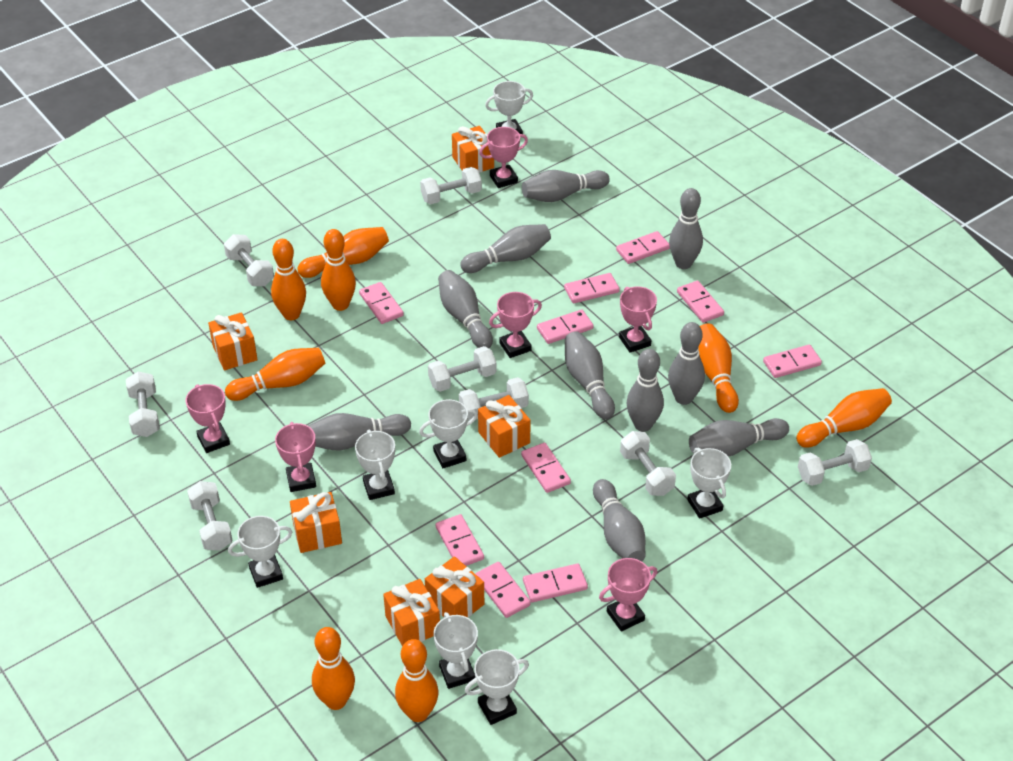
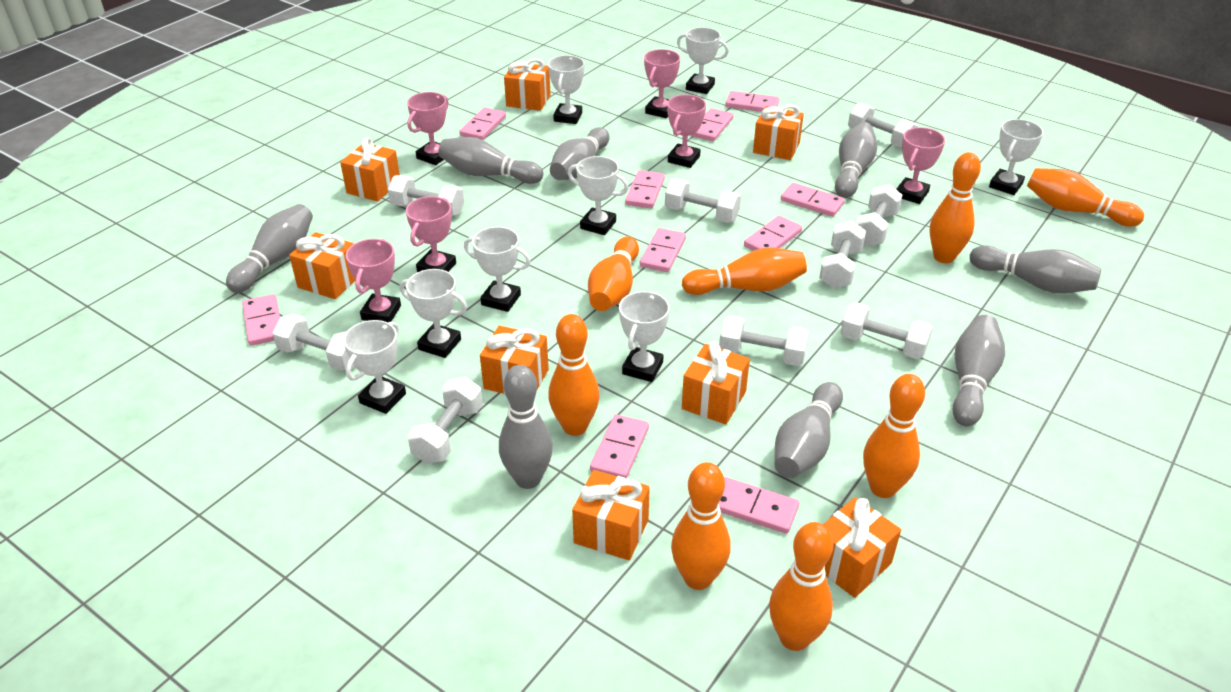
grey bowling pin: [308,413,411,451] [438,270,493,348] [460,224,551,273] [522,170,610,202] [565,331,615,419] [593,479,645,561] [626,349,664,432] [668,322,705,405] [669,188,703,269] [689,418,789,457] = 10 -> [226,204,313,293] [438,137,543,184] [499,365,553,489] [550,127,610,180] [775,382,843,478] [835,122,877,198] [953,315,1005,426] [970,245,1101,293] = 8
orange gift: [208,312,258,370] [290,492,342,553] [383,579,440,647] [425,556,484,618] [452,126,494,173] [478,395,531,458] = 6 -> [289,232,356,299] [340,137,400,202] [480,326,549,394] [504,58,550,111] [572,470,650,560] [682,341,750,424] [753,104,804,160] [823,497,901,598] = 8
white dumbbell: [126,371,160,437] [187,481,233,551] [224,234,274,286] [420,167,482,204] [428,346,496,392] [459,377,529,421] [620,431,676,496] [798,439,872,486] = 8 -> [272,314,355,371] [388,175,464,216] [407,377,483,464] [665,179,741,223] [719,315,809,366] [819,221,866,289] [840,302,933,359] [848,102,918,148] [856,184,902,247] = 9
white trophy: [228,516,293,588] [355,430,395,500] [419,399,478,468] [433,612,478,689] [465,649,529,725] [485,81,533,134] [687,448,731,519] = 7 -> [343,320,406,414] [400,269,467,358] [464,227,531,312] [548,55,585,124] [568,156,629,235] [619,291,670,382] [677,27,729,94] [989,119,1044,195] = 8

